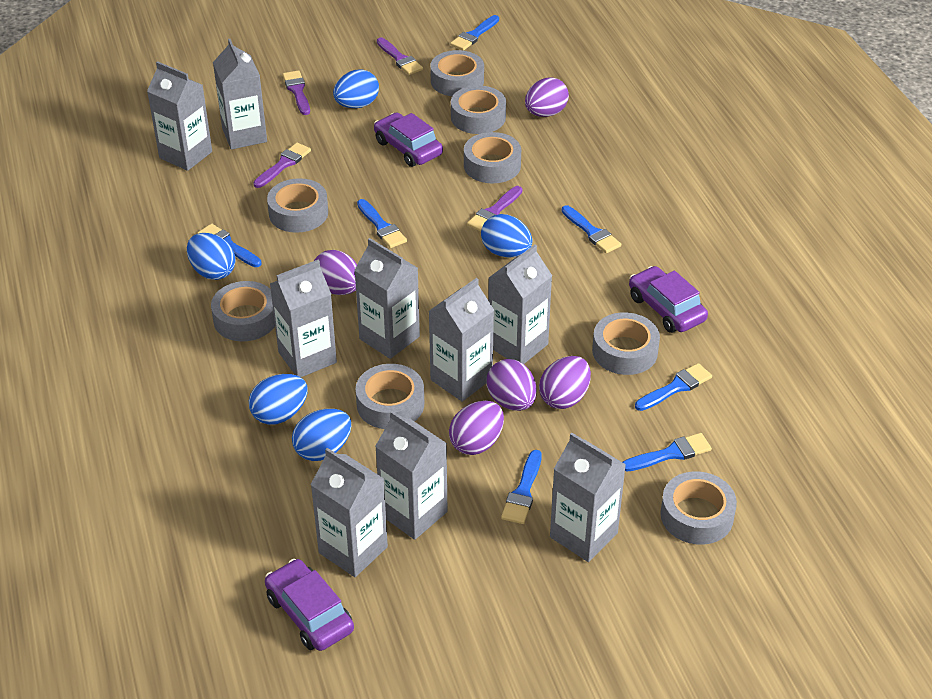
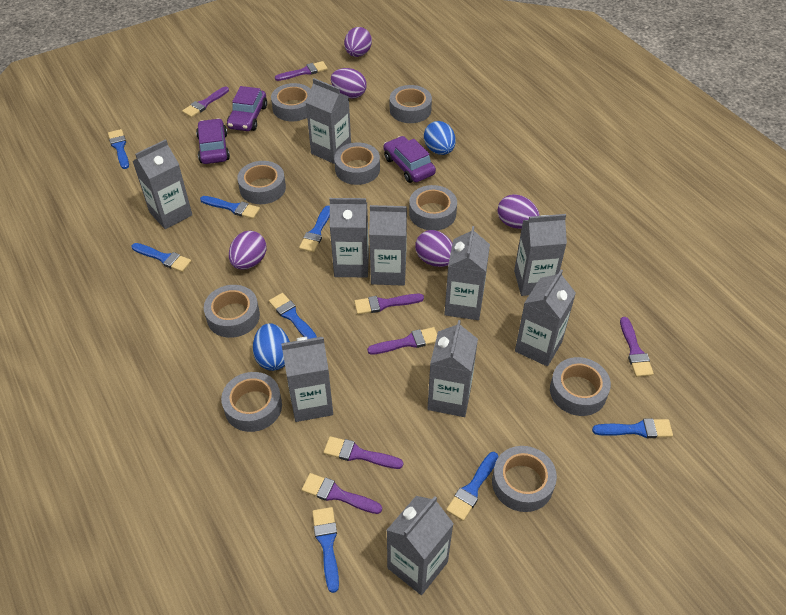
blue brush: [197,224,262,267] [357,199,407,248] [450,15,499,50] [501,450,542,524] [562,205,621,253] [623,433,712,472] [635,363,712,411] = 7 -> [108,129,129,169] [131,243,192,272] [200,196,260,219] [269,293,317,339] [299,206,330,252] [312,507,339,593] [446,452,498,521] [592,418,673,438] = 8
blue egg: [187,233,236,280] [249,374,308,425] [292,409,351,461] [333,69,379,108] [481,214,533,257] = 5 -> [253,323,290,371] [424,121,456,155] = 2
grey carton: [147,61,212,171] [213,39,267,149] [270,260,337,377] [311,448,388,577] [354,238,420,359] [375,411,447,540] [429,278,494,402] [488,245,552,364] [550,433,626,562] = 9 -> [132,139,192,229] [281,337,333,422] [305,78,351,164] [329,198,369,277] [369,205,407,286] [387,496,454,595] [427,320,478,417] [444,226,490,320] [514,214,567,296] [515,270,576,366] = 10
grey tape: [211,281,275,341] [267,178,328,233] [356,364,424,429] [430,50,484,96] [451,85,506,134] [464,132,521,183] [592,312,660,375] [660,472,737,545] = 8 -> [204,285,260,338] [221,372,282,432] [237,161,286,204] [271,83,311,121] [334,142,380,185] [390,85,432,123] [409,185,457,230] [492,446,557,512] [550,357,611,416] = 9
purple brush: [253,143,311,188] [282,70,310,115] [377,38,423,75] [467,186,522,232] = 4 -> [182,87,229,118] [275,61,328,81] [302,473,382,514] [324,436,403,469] [354,294,424,315] [367,327,437,355] [620,317,654,377] = 7

